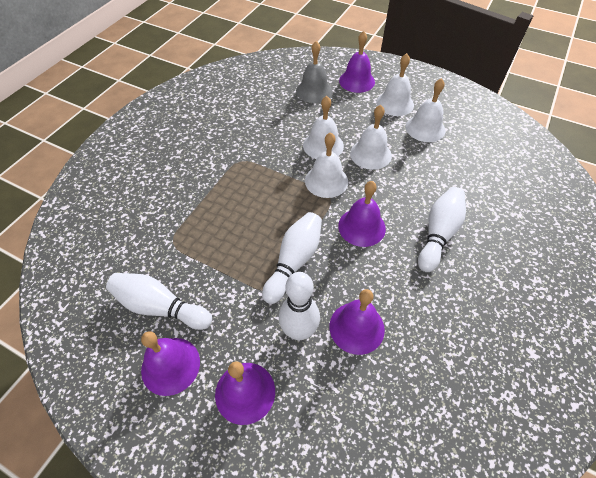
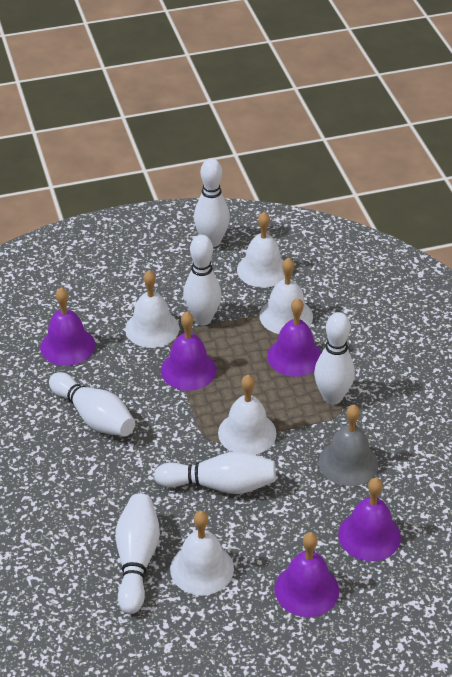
white bowling pin: [106,273,212,330] [262,212,322,304] [279,272,320,340] [418,187,466,272] = 4 -> [49,372,135,436] [115,494,160,614] [154,451,276,494] [183,235,221,326] [194,158,230,247] [314,312,355,405] = 6

